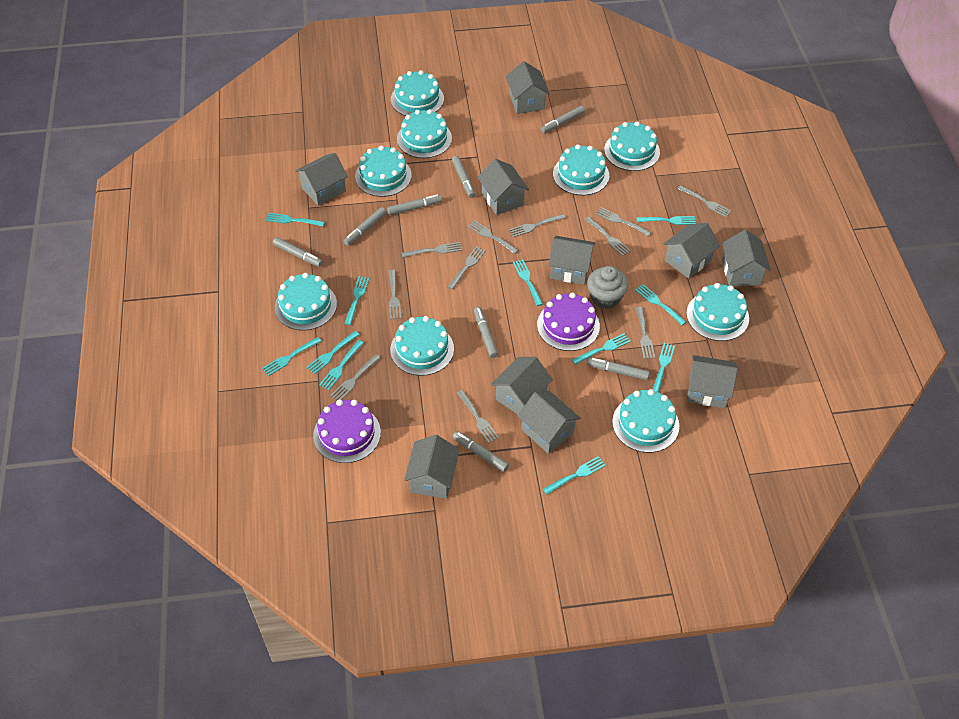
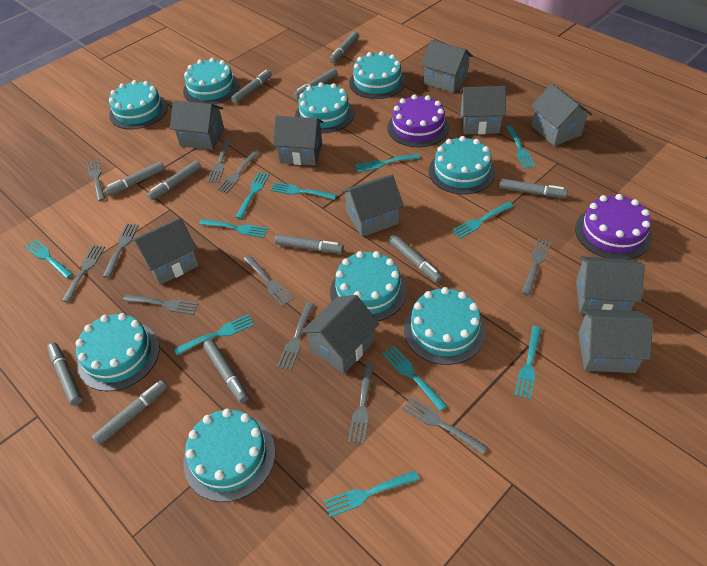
grey cupcake: [587,266,628,309] = 1 -> none = 0
grey marker: [273,237,323,267] [344,207,387,246] [387,195,442,215] [452,156,475,198] [453,431,509,472] [474,307,498,358] [541,106,585,133] [587,358,650,380] = 8 -> [47,342,82,406] [92,380,167,445] [104,162,165,196] [147,161,201,200] [203,339,249,403] [231,70,272,104] [275,234,344,253] [294,68,337,99] [329,31,359,63] [389,234,443,283] [499,179,568,198] = 11

